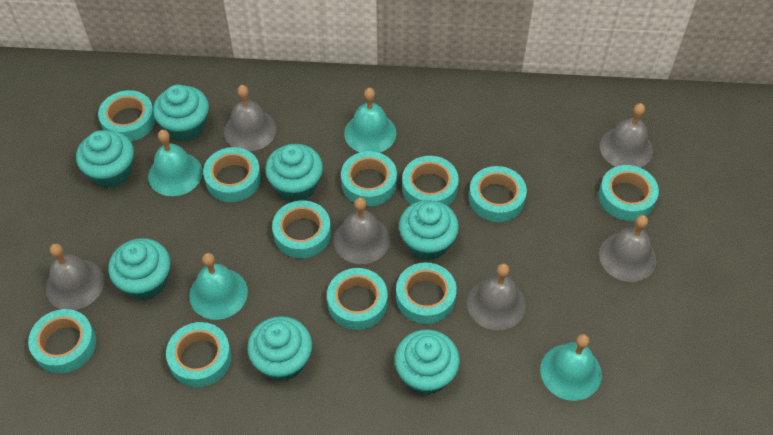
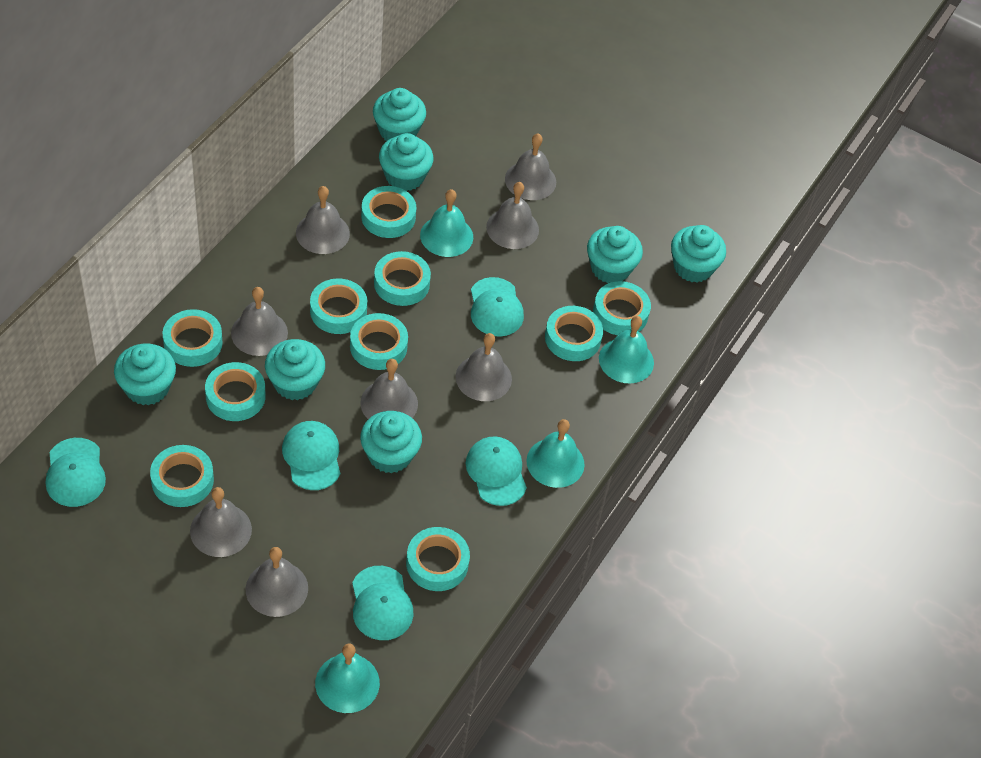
grey bell: [45,243,104,310] [224,85,276,151] [334,197,390,264] [467,263,526,330] [599,215,656,282] [600,103,653,168] = 6 -> [190,487,252,557] [231,287,288,356] [246,547,308,617] [296,186,350,254] [360,359,418,419] [456,333,512,401] [486,182,539,249] [505,134,556,200] = 8
turquoise cap: none = 0 -> [46,438,106,507] [282,421,340,490] [352,566,414,640] [466,436,527,506] [471,277,524,336] = 5
turquoise tape: [28,309,96,373] [98,90,156,142] [166,322,232,387] [203,147,261,202] [272,200,331,258] [327,268,388,330] [341,151,397,206] [396,262,457,324] [402,156,459,206] [469,166,527,222] [599,165,659,221] = 11 -> [150,445,214,507] [163,309,223,367] [205,362,266,421] [310,278,367,334] [350,313,408,370] [361,186,416,238] [374,251,431,306] [406,527,470,591] [545,306,603,361] [593,281,651,335] = 10

